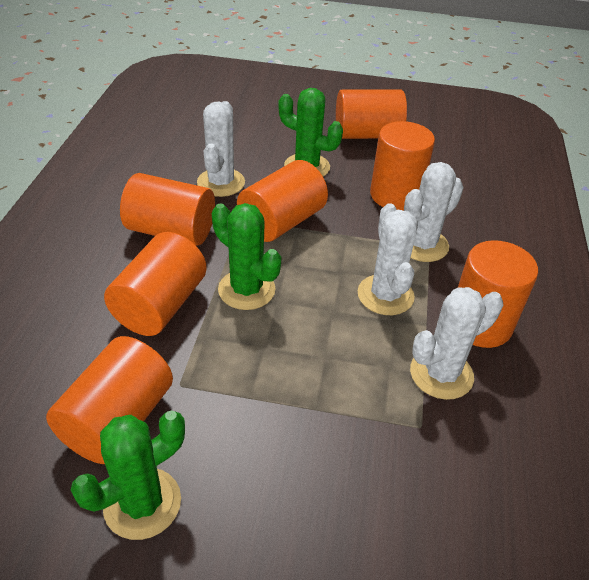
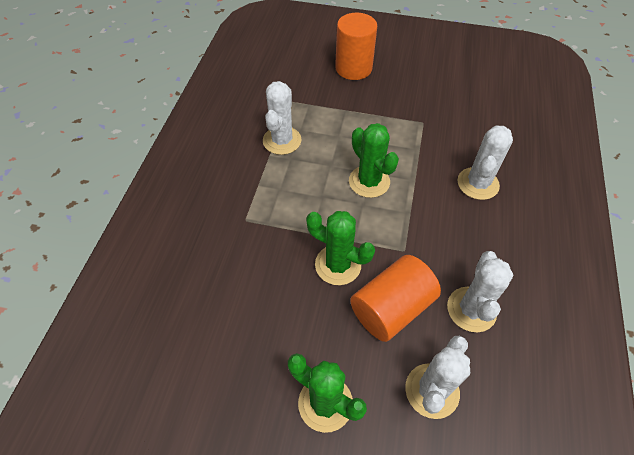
orange cylinder: [46,336,173,464] [104,232,207,336] [120,173,215,246] [237,160,328,242] [336,89,407,139] [370,121,435,211] [458,240,538,348] = 7 -> [335,13,377,80] [350,255,441,342] = 2

